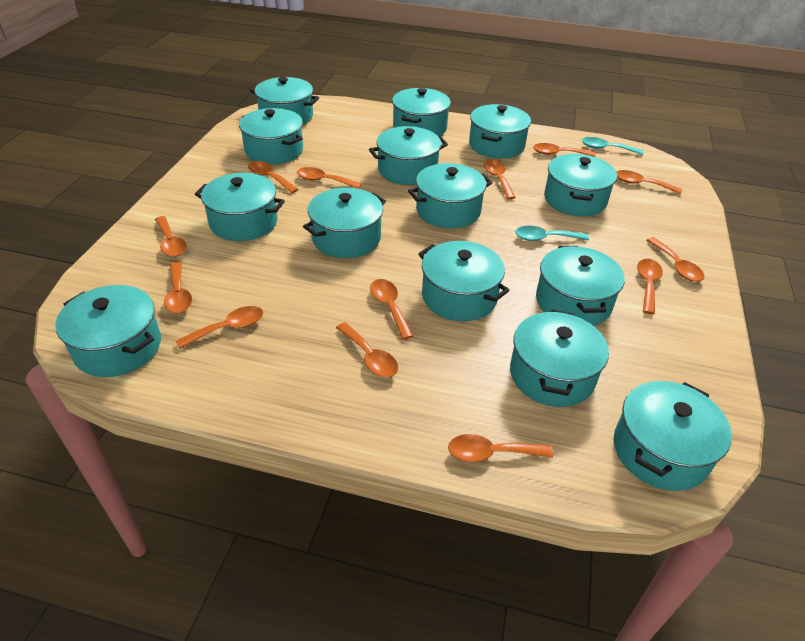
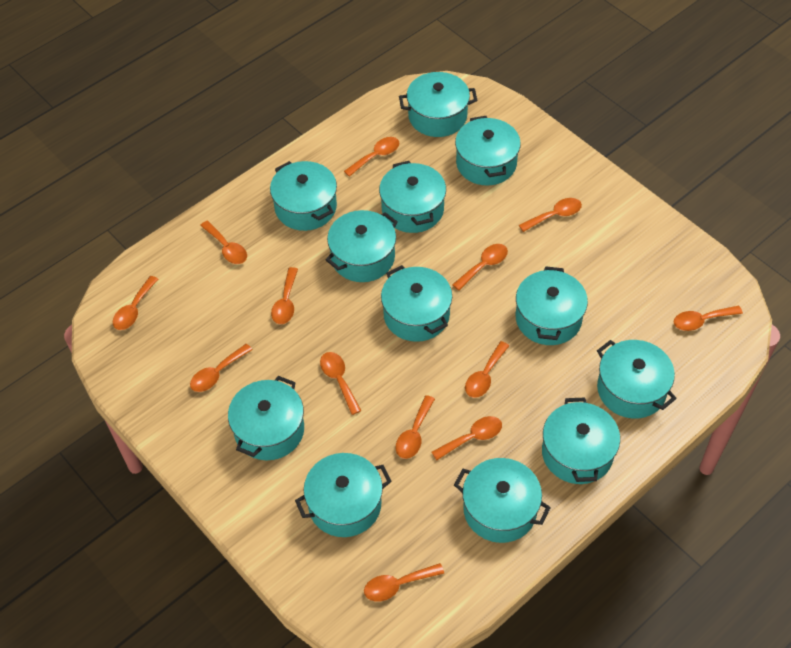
turquoise pot: [55,285,161,377] [195,173,285,241] [239,108,303,164] [250,77,319,124] [303,188,386,258] [369,126,448,185] [392,88,451,136] [408,163,492,229] [418,241,510,321] [469,104,531,159] [510,310,609,407] [536,246,625,326] [544,154,617,217] [614,381,732,491] = 14 -> [228,376,304,460] [270,161,337,231] [295,453,391,537] [326,210,398,282] [379,161,446,233] [381,265,452,342] [399,72,478,137] [454,458,551,543] [455,116,521,185] [516,266,588,345] [542,398,620,484] [597,340,677,419] = 12
turquoise spoon: [515,226,589,241] [582,137,644,155] = 2 -> none = 0

